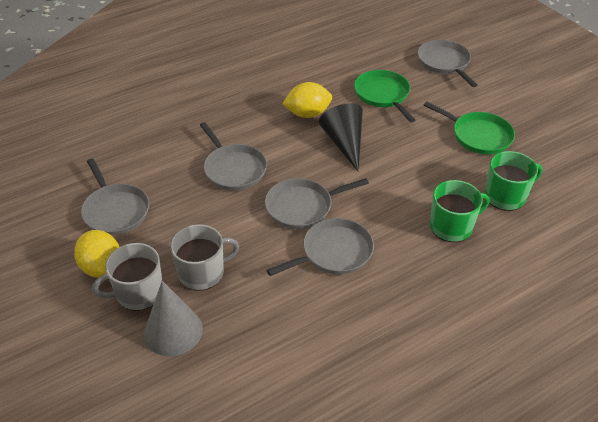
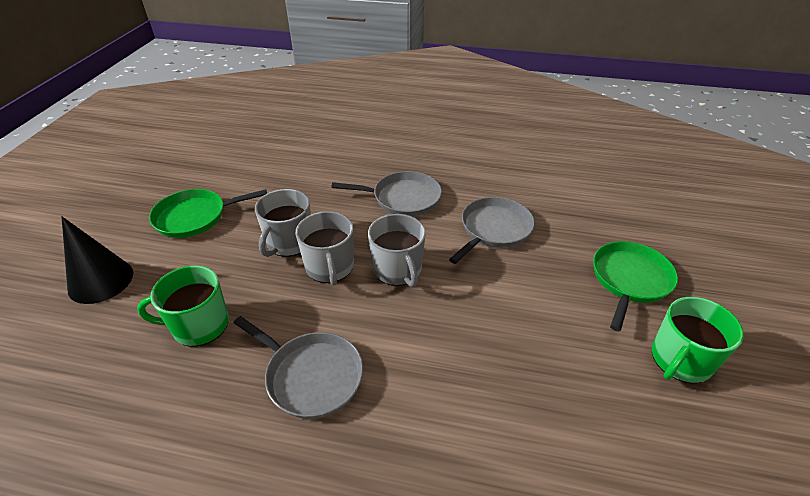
grey cone: [144,281,203,356] = 1 -> none = 0
grey mug: [92,243,162,311] [170,224,239,291] = 2 -> [255,189,311,257] [295,211,354,286] [368,214,426,287] = 3
grey pan: [81,158,149,235] [200,122,267,191] [265,178,369,229] [267,218,374,276] [417,40,477,87] = 5 -> [234,316,363,419] [332,171,442,216] [449,197,535,264] = 3
yellow lemon: [74,230,119,278] [282,82,332,118] = 2 -> none = 0

